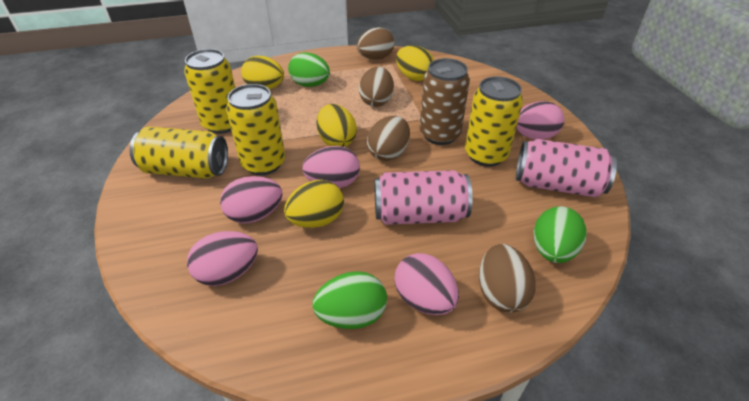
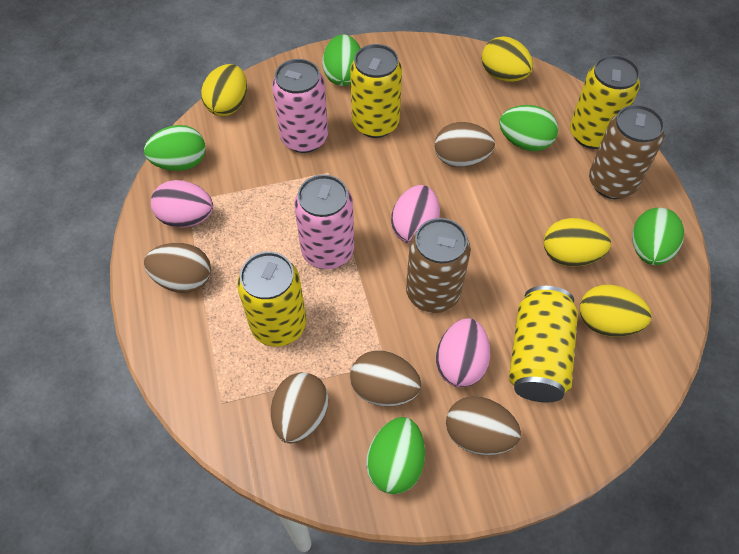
brown can: [420,58,470,145] = 1 -> [406,218,471,313] [589,105,665,199] = 2
brown egg: [357,27,394,60] [359,67,394,107] [367,116,410,161] [479,244,536,312] = 4 -> [144,243,211,293] [271,372,328,444] [350,350,421,407] [435,122,495,167] [446,396,521,455] = 5
green egg: [288,52,330,87] [312,271,387,329] [534,206,587,263] = 3 -> [144,125,206,171] [322,34,361,86] [366,417,425,494] [499,105,558,151] [632,208,684,265] = 5
pink egg: [187,231,258,286] [220,176,283,223] [302,146,360,188] [394,253,459,315] [516,101,564,139] = 5 -> [151,180,213,228] [391,185,440,244] [436,318,490,387] = 3

